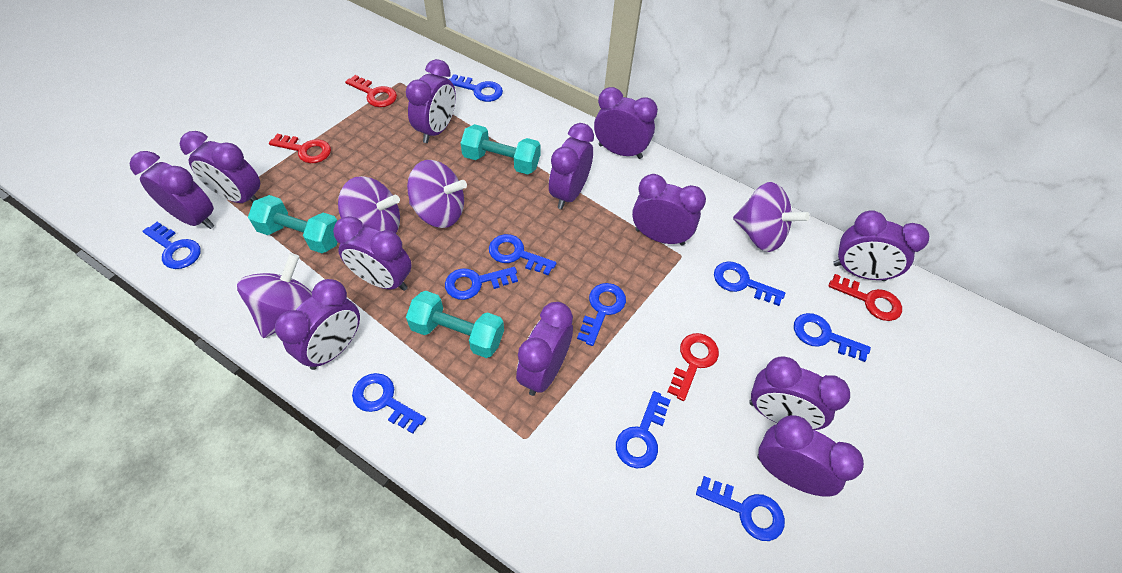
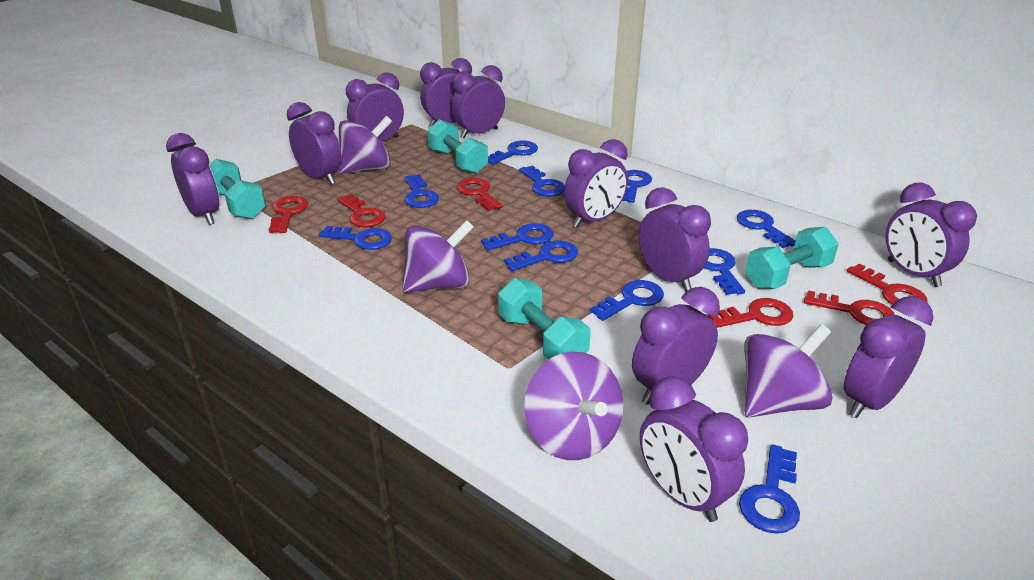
blue key: [142,222,201,269] [352,373,426,434] [445,267,518,300] [449,74,503,102] [489,234,557,276] [577,283,626,346] [616,391,671,468] [696,476,785,541] [714,261,785,306] [794,313,871,362] = 10 -> [319,226,392,250] [404,175,439,208] [481,223,554,251] [488,140,538,165] [504,240,578,271] [519,165,565,197] [590,280,664,321] [622,170,652,203] [704,248,745,295] [737,210,796,248] [739,444,800,534] = 11
purple clock: [129,151,215,229] [180,131,260,203] [275,279,360,370] [333,216,412,291] [406,59,456,143] [516,302,573,396] [549,123,594,209] [594,87,658,159] [632,174,706,246] [749,356,850,430] [757,415,864,497] [833,210,929,281] = 12 -> [166,133,220,225] [287,102,341,185] [346,72,404,141] [420,58,472,127] [451,65,505,138] [564,139,628,228] [632,287,720,405] [638,187,711,292] [640,376,748,522] [844,296,933,418] [886,183,977,287] = 11
red key: [269,134,331,163] [345,75,397,107] [667,333,719,401] [829,274,902,321] = 4 -> [269,196,308,233] [337,194,386,227] [457,178,503,211] [708,298,793,328] [804,290,895,325] [847,263,927,305] = 6
turquoise dumbbell: [248,195,338,253] [406,291,504,358] [461,124,540,175] = 3 -> [209,159,266,219] [427,119,488,174] [498,278,591,360] [745,227,839,289] = 4

